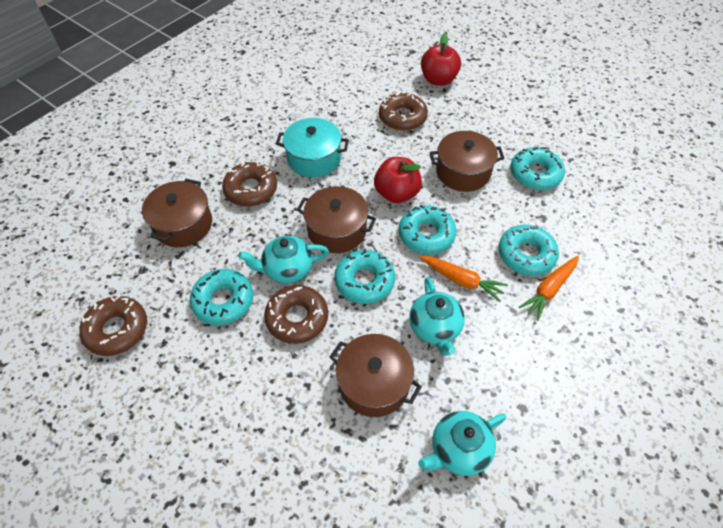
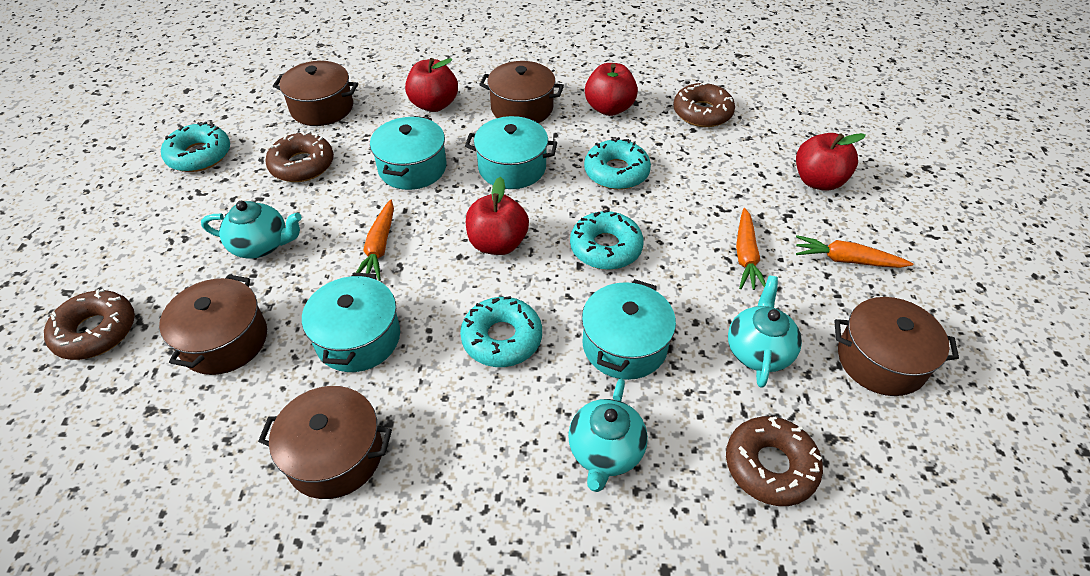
brown pot: [142,179,212,247] [297,186,376,253] [330,334,422,417] [430,131,504,192] = 4 -> [159,274,267,375] [258,386,392,499] [273,61,358,126] [479,61,564,123] [834,297,959,396] = 5
orange carrot: [419,256,508,302] [519,256,579,321] = 2 -> [356,200,394,281] [736,208,766,290] [796,235,913,268] = 3
red apple: [374,157,422,203] [421,33,461,86] = 2 -> [405,58,458,112] [466,177,529,255] [585,63,638,116] [796,133,866,191] = 4
turquoise donut: [190,269,253,325] [334,248,395,304] [399,205,456,255] [498,224,559,276] [510,147,565,190] = 5 -> [161,122,230,172] [460,296,542,367] [570,210,644,270] [584,137,651,190] = 4
turquoise pot: [276,118,349,178] = 1 -> [302,273,400,372] [370,116,446,190] [465,116,557,189] [582,279,676,380] = 4

